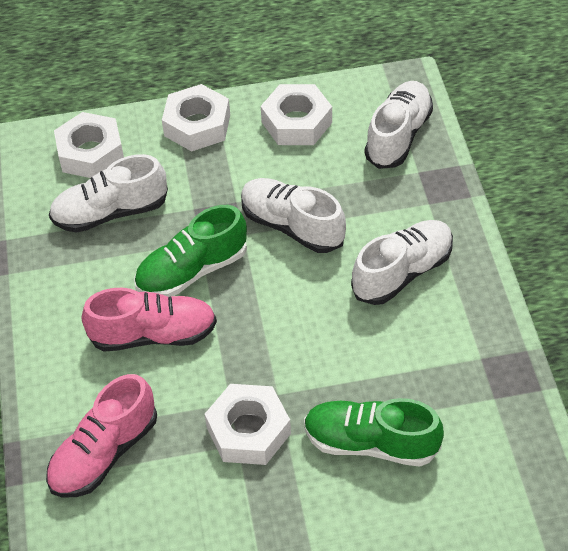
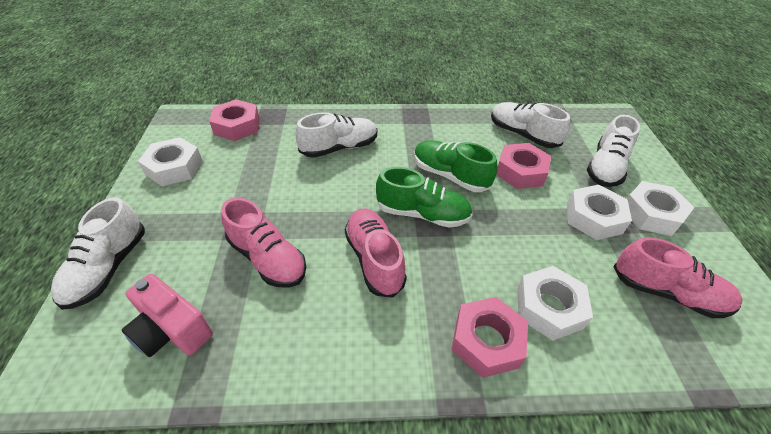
pink camera: none = 0 -> [122,274,213,357] = 1
pink nut: none = 0 -> [209,99,260,141] [451,297,528,378] [496,143,551,189] = 3
pink shoe: [46,374,157,497] [82,288,217,352] = 2 -> [221,198,306,287] [345,209,407,298] [613,237,743,318] = 3

